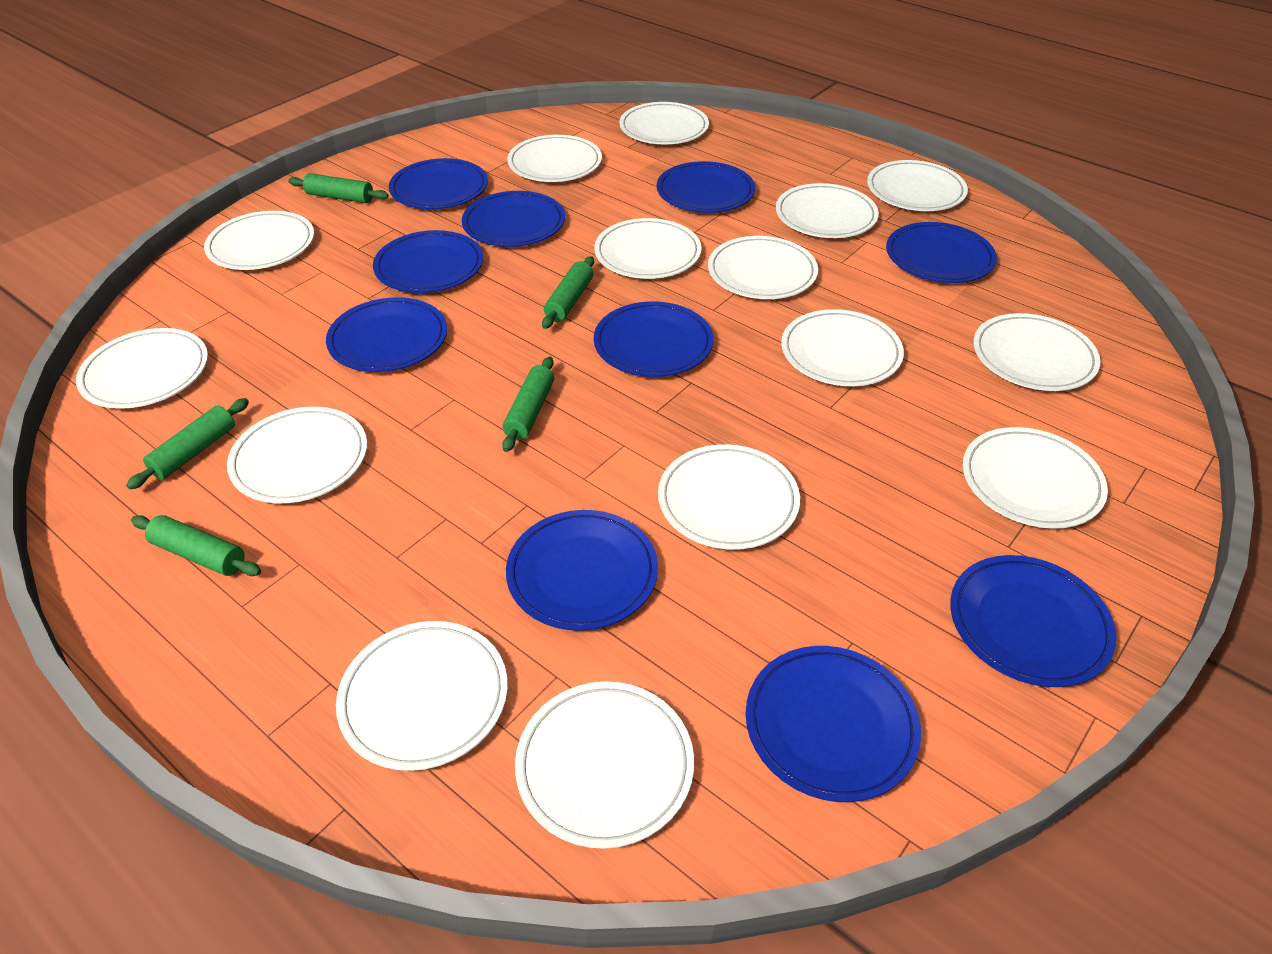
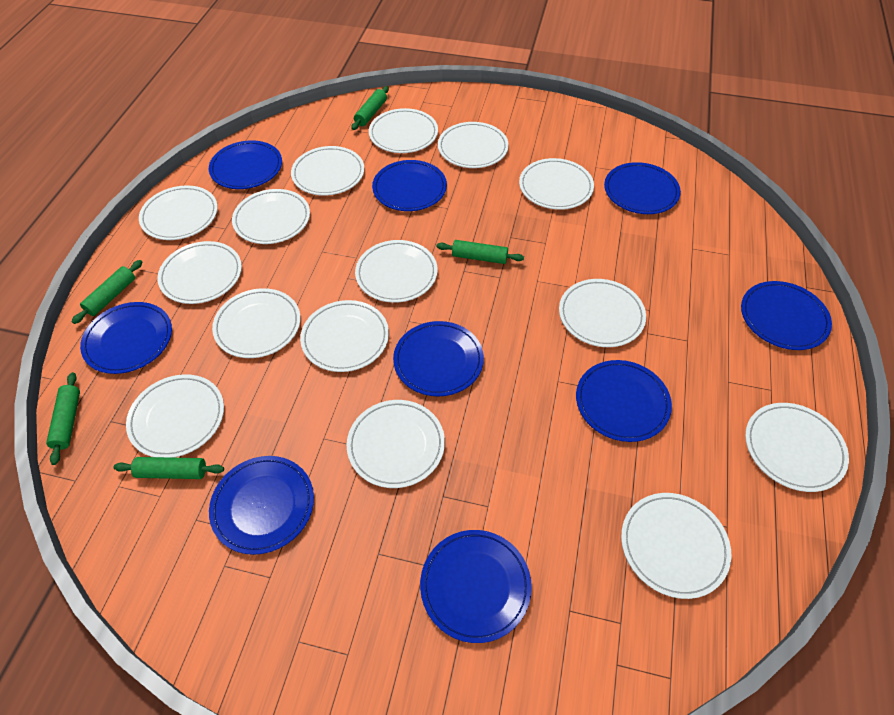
blue plate: [326,297,447,372] [373,230,483,293] [389,158,488,209] [462,191,565,247] [506,510,658,631] [594,301,714,377] [657,161,755,213] [746,646,921,802] [886,222,997,283] [950,555,1116,687] = 10 -> [80,302,172,374] [209,140,282,189] [209,456,314,555] [372,160,447,211] [393,321,484,396] [420,530,532,643] [576,360,672,442] [604,162,681,214] [741,281,832,350] = 9

